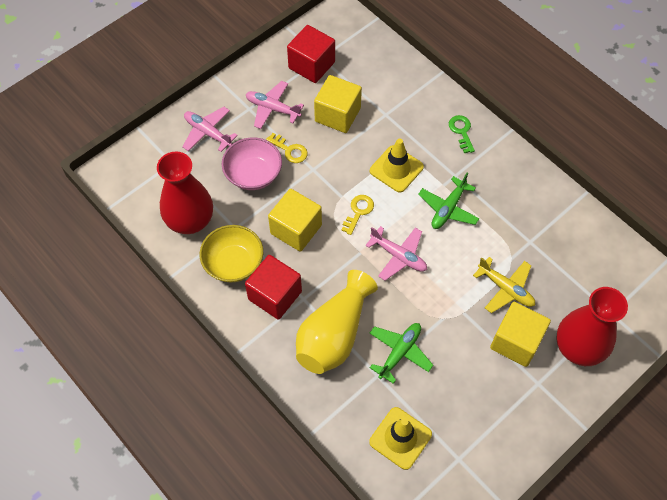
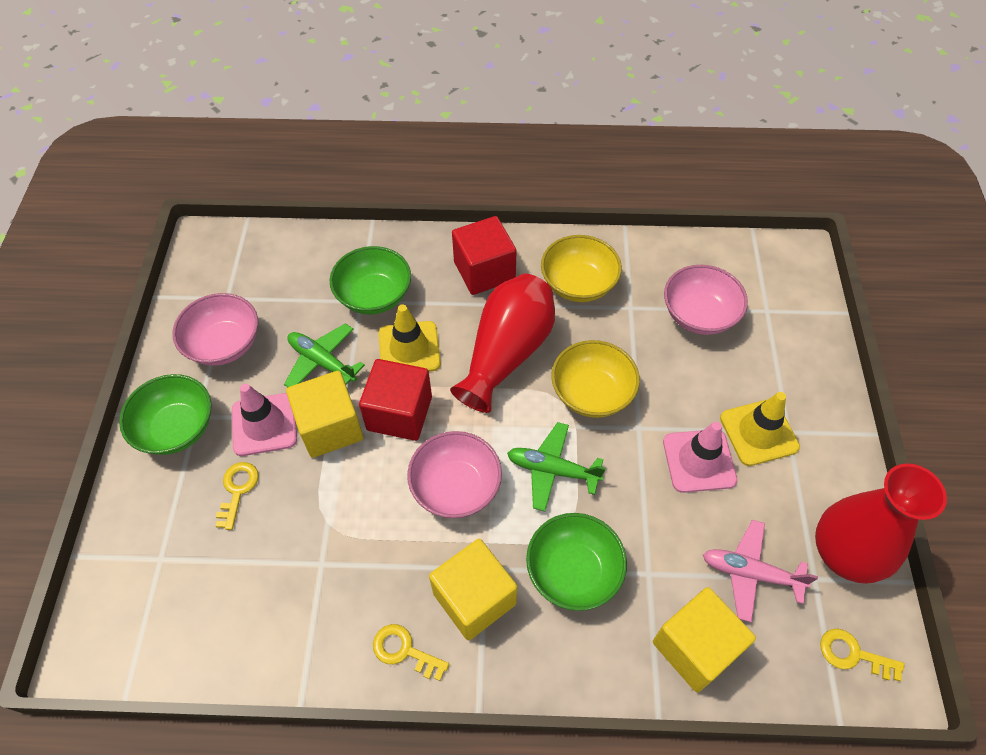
green bowl: none = 0 -> [119,374,212,455] [330,246,411,314] [526,513,627,611] = 3
green key: [449,115,475,153] = 1 -> none = 0
pink bowl: [222,137,282,190] = 1 -> [172,293,258,366] [407,431,502,518] [664,265,748,335] = 3
pink plane: [182,107,238,152] [246,81,304,129] [365,226,427,281] = 3 -> [703,520,818,622] = 1
pink traffic cone: none = 0 -> [232,384,297,456] [663,422,738,493] = 2
yellow bowl: [200,225,263,282] = 1 -> [541,235,622,302] [551,340,640,418] = 2
yellow key: [266,133,308,163] [341,195,374,235] = 2 -> [216,462,259,530] [373,624,449,681] [820,629,904,681] = 3
yellow plane: [473,257,535,313] = 1 -> none = 0
yellow vase: [296,270,378,374] = 1 -> none = 0

